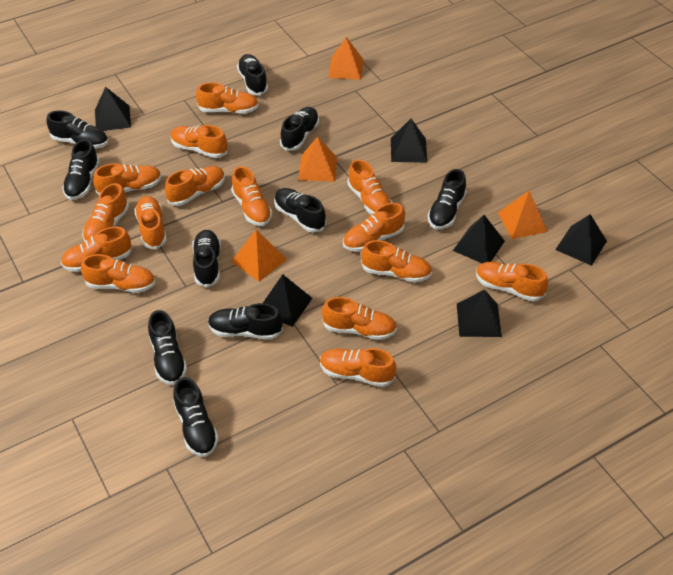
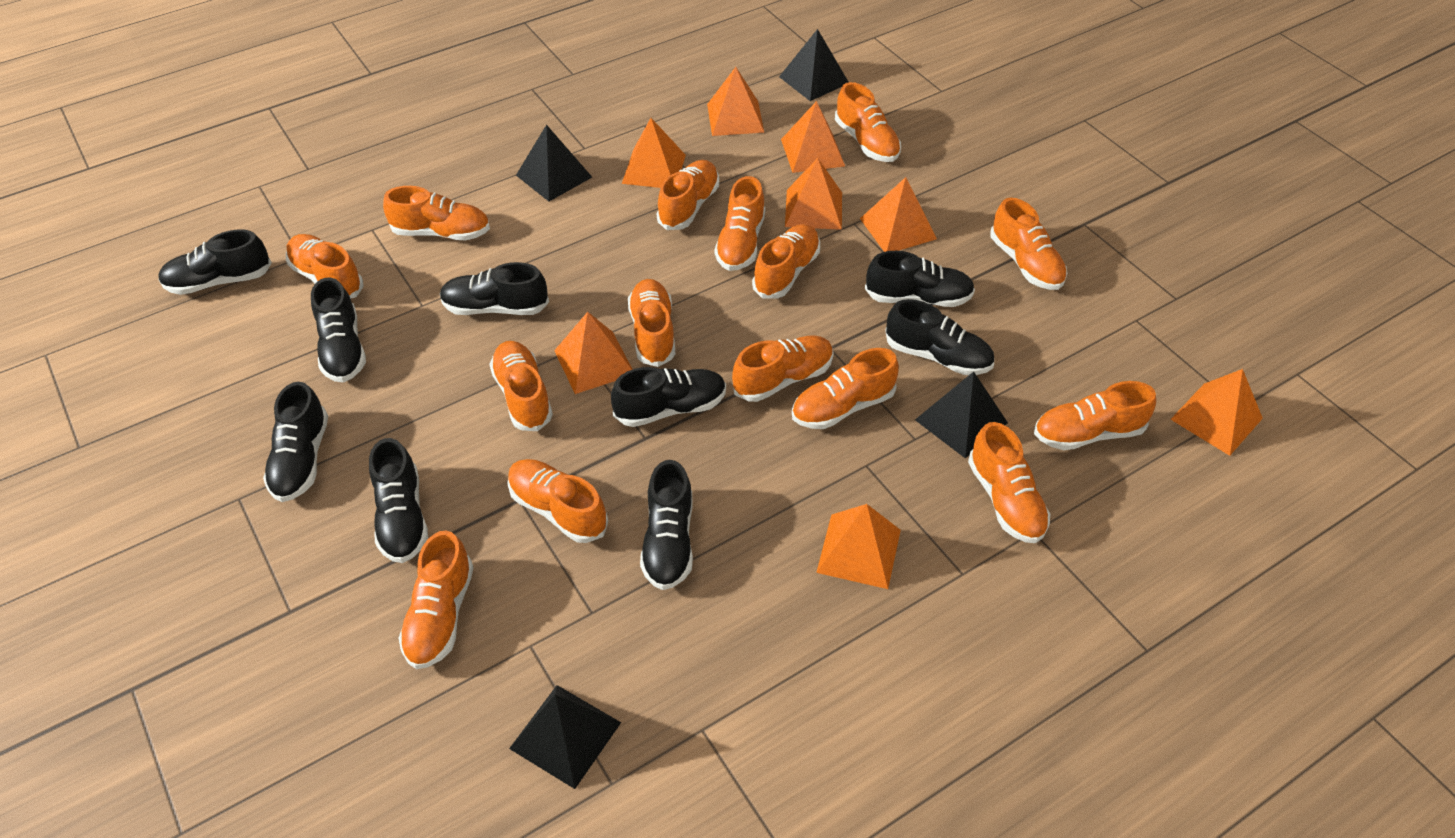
black pyramid: [95,87,131,131] [263,274,312,327] [391,119,427,162] [453,215,505,263] [457,289,502,337] [555,214,607,266] = 6 -> [509,685,621,789] [516,124,592,201] [779,29,849,101] [915,372,1008,458] = 4
black shoe: [46,110,108,149] [62,139,100,200] [148,310,187,385] [173,377,219,457] [192,230,221,287] [208,303,283,340] [237,54,268,95] [274,188,326,233] [280,107,319,151] [428,169,467,229] = 10 -> [158,229,272,295] [263,382,328,502] [311,278,366,383] [369,438,428,563] [440,262,549,315] [611,367,726,427] [640,460,693,590] [865,251,975,307] [885,299,994,375] = 9
orange pyramid: [231,229,287,281] [299,137,337,182] [328,37,364,80] [498,191,548,239] = 4 -> [554,312,633,394] [622,118,686,188] [707,67,764,136] [781,101,845,173] [785,158,842,230] [816,504,901,589] [860,177,937,252] [1170,369,1263,456] = 8

